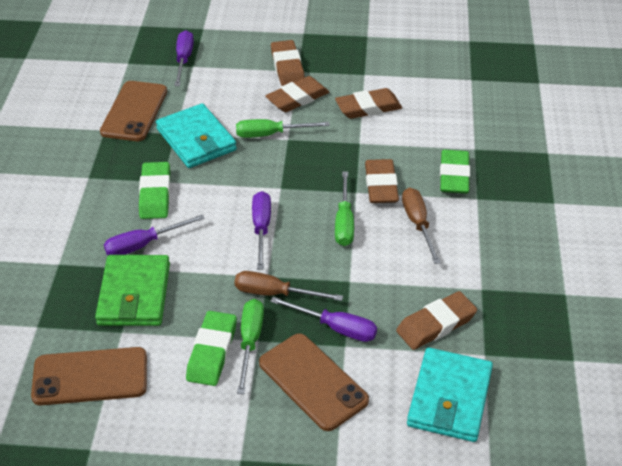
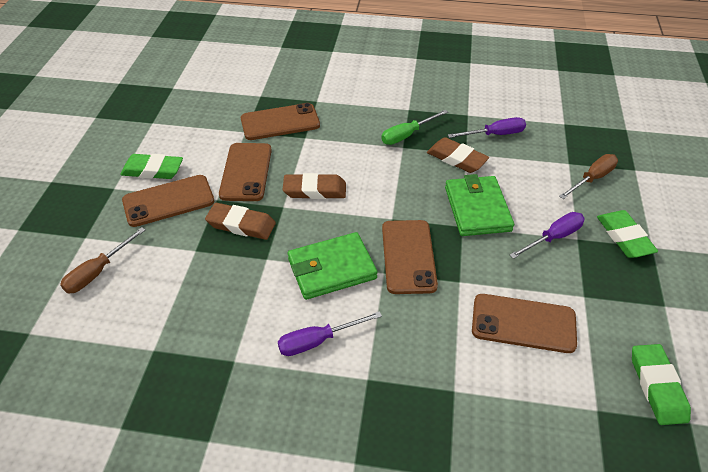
brown eraser: [265,76,329,112] [271,40,305,86] [335,88,402,119] [365,159,399,203] [396,291,477,350] = 5 -> [205,203,276,240] [282,173,346,199] [427,137,489,173] = 3
brown phone: [31,347,147,405] [100,81,167,141] [259,334,369,431] = 3 -> [122,175,214,227] [219,143,272,201] [241,103,320,140] [382,220,438,294] [472,294,577,353] = 5
green screwdriver: [236,119,330,138] [237,299,264,394] [335,171,354,246] = 3 -> [381,110,448,145] = 1
green wallet: [95,255,170,326] = 1 -> [288,232,378,300] [445,174,514,236] = 2
purple screwdriver: [104,215,205,255] [174,30,194,86] [252,191,271,270] [270,297,377,342] = 4 -> [278,311,382,356] [448,117,526,138] [510,212,585,259] = 3
turquoise wallet: [156,103,237,168] [407,348,493,442] = 2 -> none = 0

